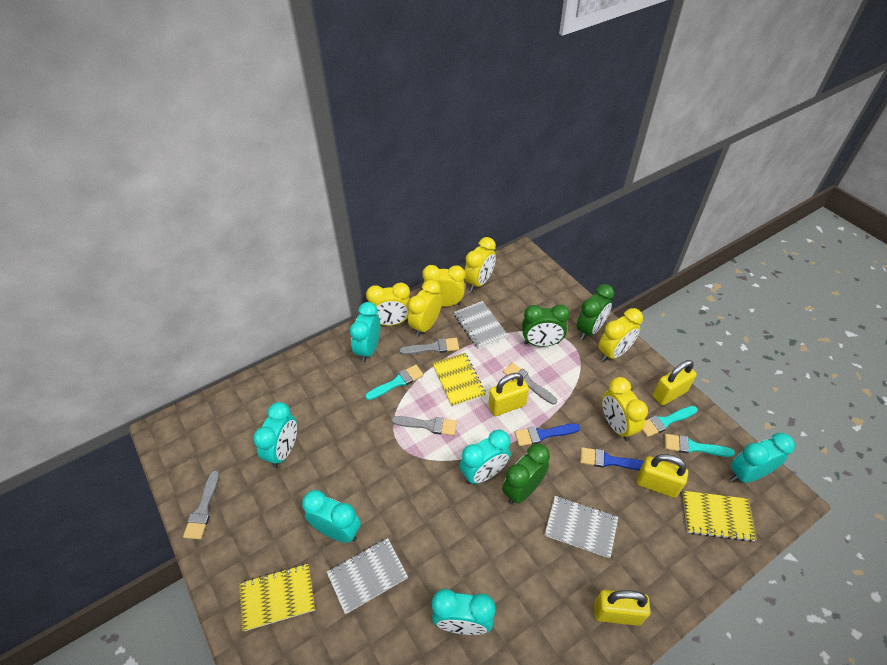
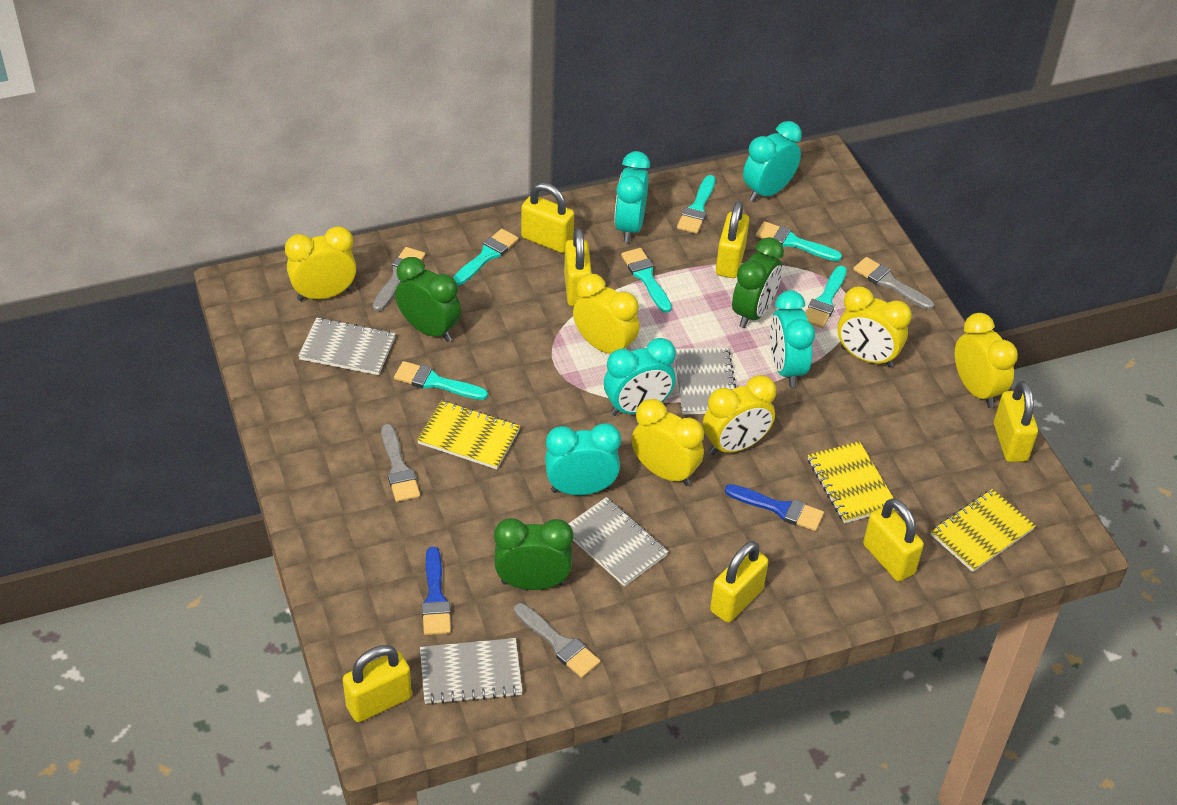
grey notebook: [327,538,408,614] [454,301,508,349] [544,496,618,558] = 3 -> [298,317,396,375] [420,638,523,705] [568,497,669,587] [675,347,736,415] = 4
turquoise brush: [365,365,424,400] [642,406,698,437] [664,434,735,457] = 3 -> [394,361,488,400] [453,229,519,286] [621,248,672,313] [677,175,715,234] [756,221,842,261] [805,266,847,328] = 6
turquoise clock: [253,402,297,468] [302,490,361,543] [350,302,380,363] [432,589,496,635] [460,430,511,484] [731,433,795,483] = 6 -> [545,423,621,495] [604,338,676,416] [614,151,650,243] [743,121,802,202] [770,290,815,387] = 5
yellow padlock: [488,373,529,416] [594,590,651,626] [637,454,688,498] [653,360,697,405] = 4 -> [343,645,412,722] [521,183,574,253] [564,228,592,306] [710,541,768,623] [716,201,749,278] [863,499,924,582] [994,381,1038,462] = 7

